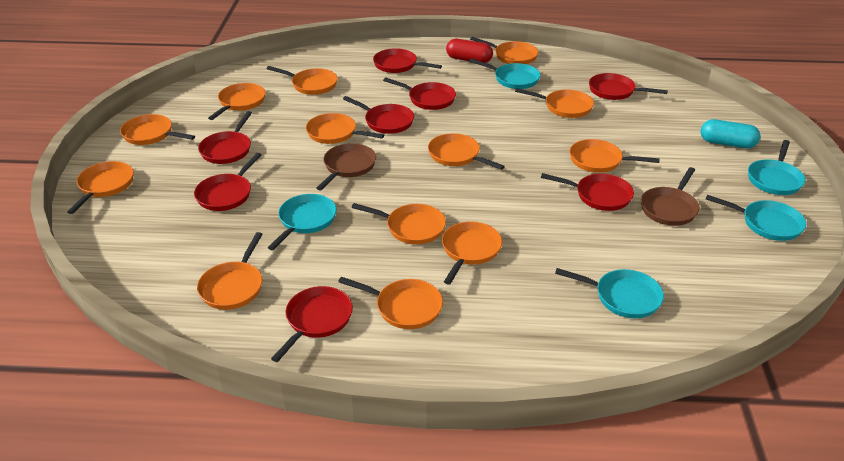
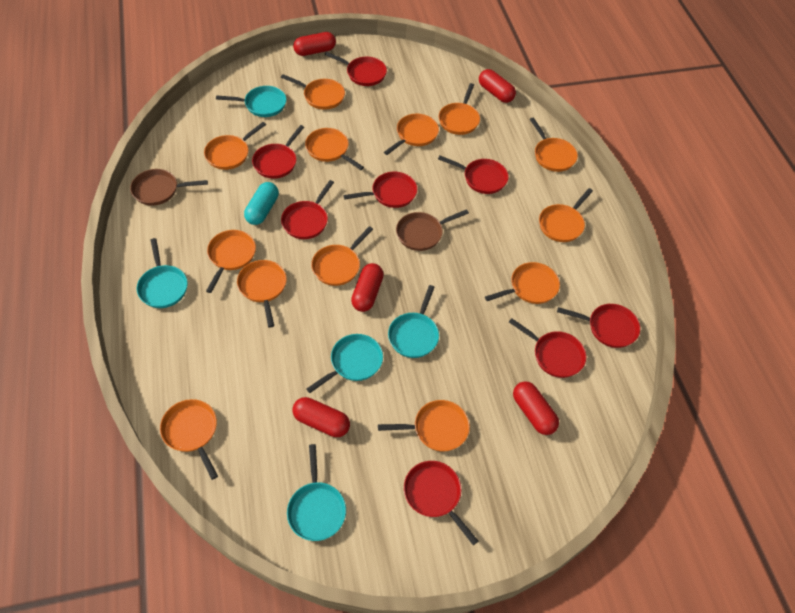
red capsule: [446,39,493,63] = 1 -> [292,397,350,437] [293,32,336,56] [351,263,384,312] [479,69,516,103] [513,381,559,435] = 5

